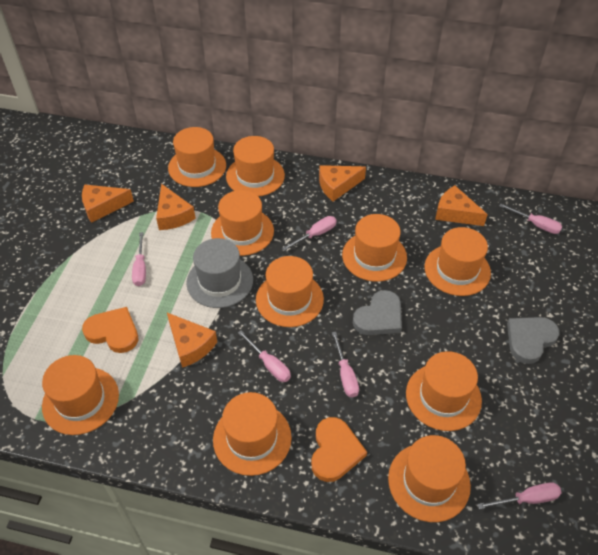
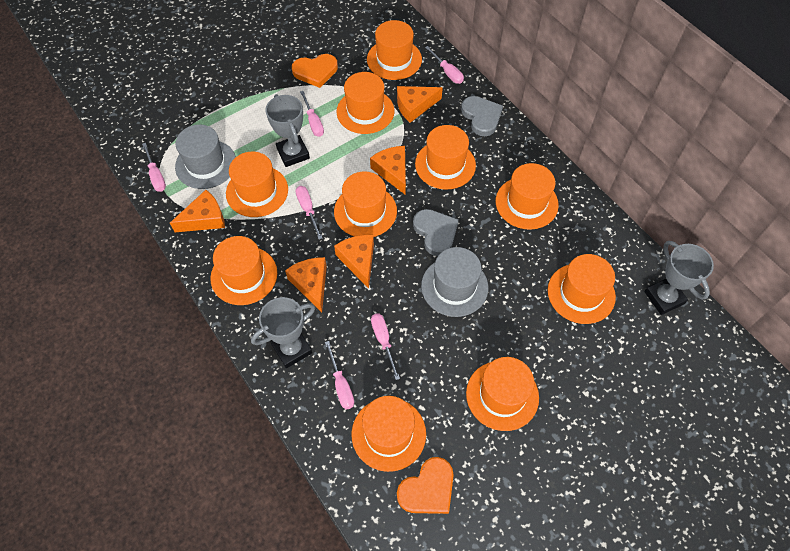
grey hat: [186,238,253,308] = 1 -> [175,125,236,189] [421,247,488,317] = 2
grey trophy: none = 0 -> [251,297,316,368] [265,94,310,167] [644,241,714,315] = 3

